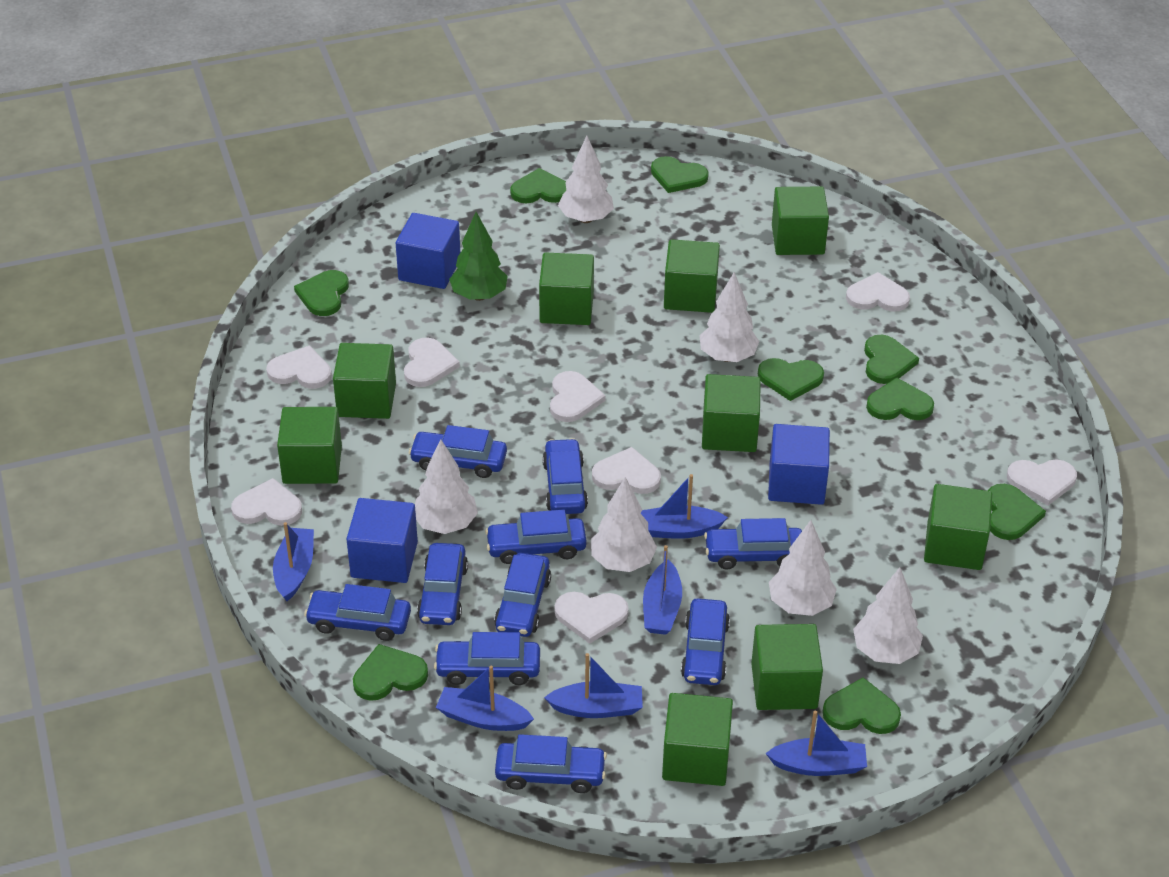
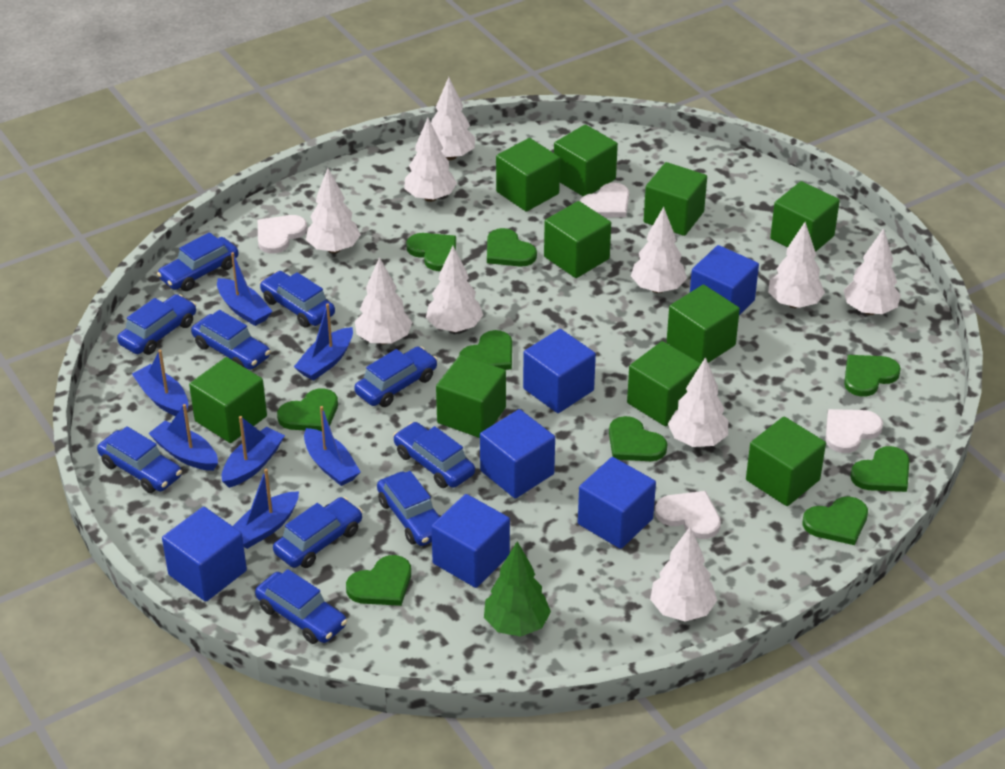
blue boat: [273,522,314,601] [436,665,534,731] [544,653,643,718] [641,474,728,539] [643,545,682,635] [765,711,867,776] = 6 -> [132,350,188,416] [148,404,218,471] [217,252,272,326] [222,416,285,488] [233,469,299,549] [294,303,353,380] [304,406,361,486] = 7
blue cube: [346,498,418,583] [396,213,460,289] [768,424,830,505] = 3 -> [162,507,247,602] [431,494,510,588] [480,409,555,498] [523,329,596,413] [578,457,656,549] [690,245,759,315] = 6
green cube: [277,407,342,484] [333,343,396,419] [539,253,594,325] [662,693,733,786] [664,239,720,313] [702,374,761,452] [751,624,823,710] [772,187,829,255] [924,484,992,570] = 9 -> [189,357,267,443] [436,355,506,438] [496,138,560,212] [544,201,611,278] [554,125,618,196] [627,341,701,426] [644,162,707,236] [667,285,740,363] [746,417,826,506] [770,181,840,252] = 10
white heart: [231,478,302,526] [266,345,332,389] [404,338,460,387] [550,371,606,422] [554,592,629,644] [592,447,661,494] [846,272,910,312] [1007,460,1077,505] = 8 -> [258,215,307,254] [580,183,629,217] [655,491,721,539] [825,409,883,453] = 4
white tree: [415,439,478,534] [558,136,614,223] [591,477,657,572] [699,272,759,362] [769,520,837,616] [853,567,923,664] = 6 -> [306,168,361,253] [355,257,412,344] [404,118,457,202] [426,246,483,332] [431,77,475,160] [631,207,687,293] [650,527,717,622] [668,357,728,447] [768,222,825,308] [843,228,901,315] = 10

